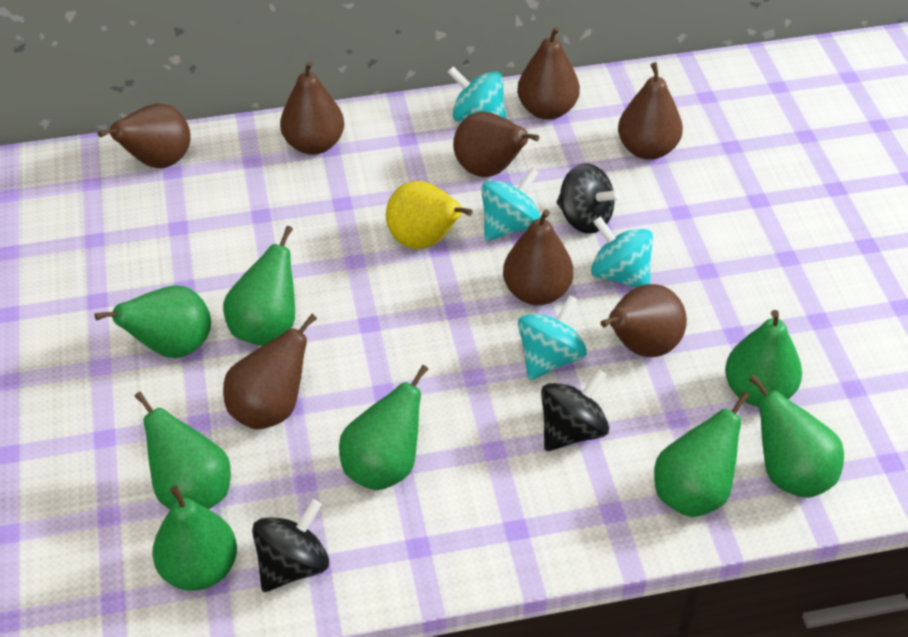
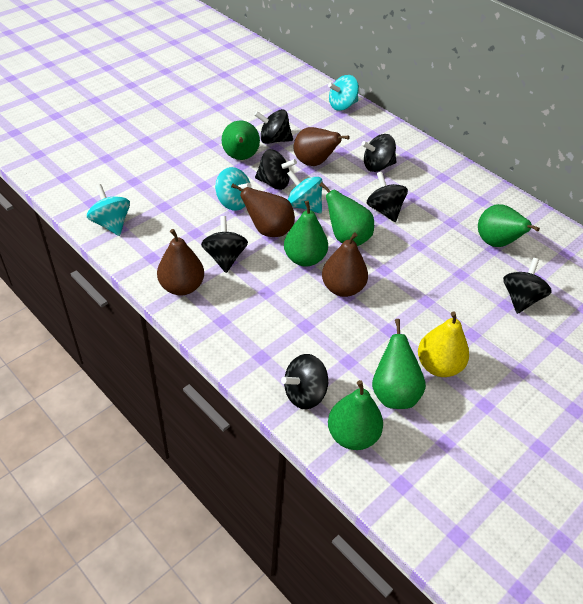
black spinning top: [252,499,329,592] [541,369,609,451] [557,163,621,234] = 3 -> [201,216,248,273] [254,109,293,144] [255,149,297,190] [281,354,329,409] [361,134,397,172] [367,172,408,222] [503,258,552,314] = 7
brown pear: [98,103,191,168] [223,314,317,429] [280,61,344,155] [453,112,539,177] [503,209,574,305] [517,26,580,120] [600,284,687,357] [618,62,683,160] = 8 -> [157,229,204,296] [231,183,295,237] [294,127,350,166] [322,232,368,297] = 4
green pear: [94,285,211,358] [135,391,231,509] [152,486,237,591] [223,226,295,346] [339,365,429,490] [654,392,749,517] [725,310,802,407] [749,375,844,498] = 8 -> [222,121,260,160] [284,200,328,267] [319,182,374,246] [328,380,383,450] [372,319,426,409] [478,204,540,247] = 6

